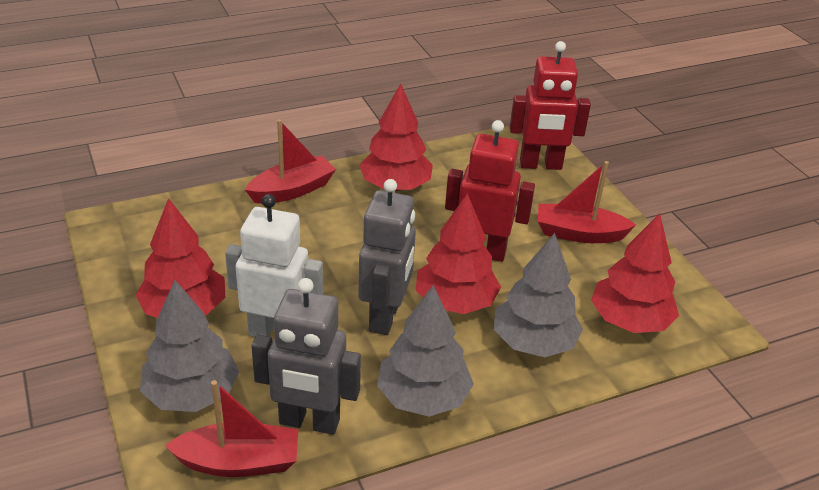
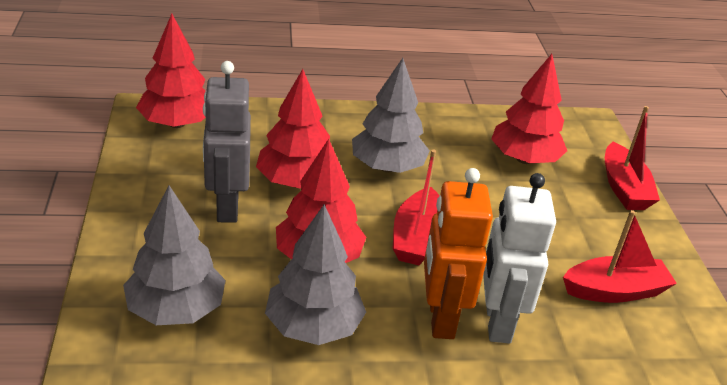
grey robot: [252,278,361,435] [358,179,416,335] = 2 -> [203,61,251,223] = 1
orange robot: none = 0 -> [424,168,493,339] = 1
red robot: [445,120,535,262] [510,41,591,170] = 2 -> none = 0

